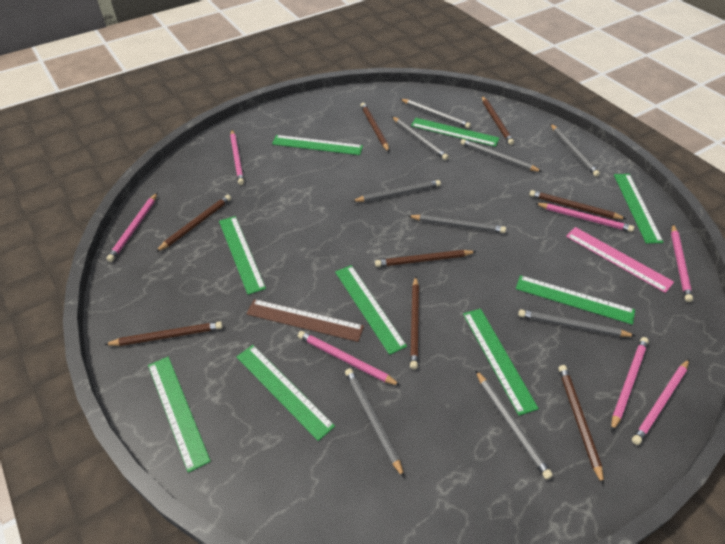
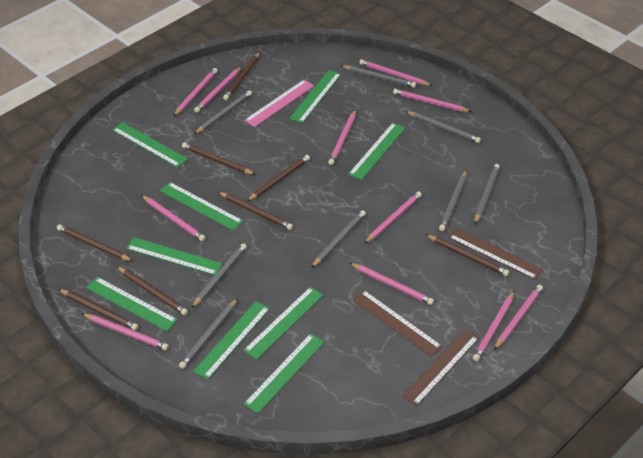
brown ruler: [246,299,364,342] = 1 -> [352,290,443,357] [402,329,479,406] [448,228,543,280] = 3
grey pencil: [345,368,405,478] [353,180,441,202] [392,116,449,160] [400,99,471,128] [408,215,506,233] [461,139,542,172] [476,370,553,479] [518,309,635,337] [550,124,600,177] = 9 -> [179,298,238,369] [192,243,247,308] [194,90,252,134] [311,210,366,268] [342,65,416,88] [405,111,481,143] [439,170,467,231] [474,164,500,224] = 8
pink pencil: [106,192,158,262] [230,130,244,185] [298,331,401,386] [535,203,634,232] [611,337,649,432] [632,359,689,445] [671,224,693,302] = 7 -> [81,313,169,350] [141,195,206,241] [173,68,218,117] [194,67,242,113] [328,110,356,165] [350,263,434,305] [359,59,432,86] [364,192,422,244] [393,89,472,112] [473,291,515,361] [494,285,543,350] = 11

